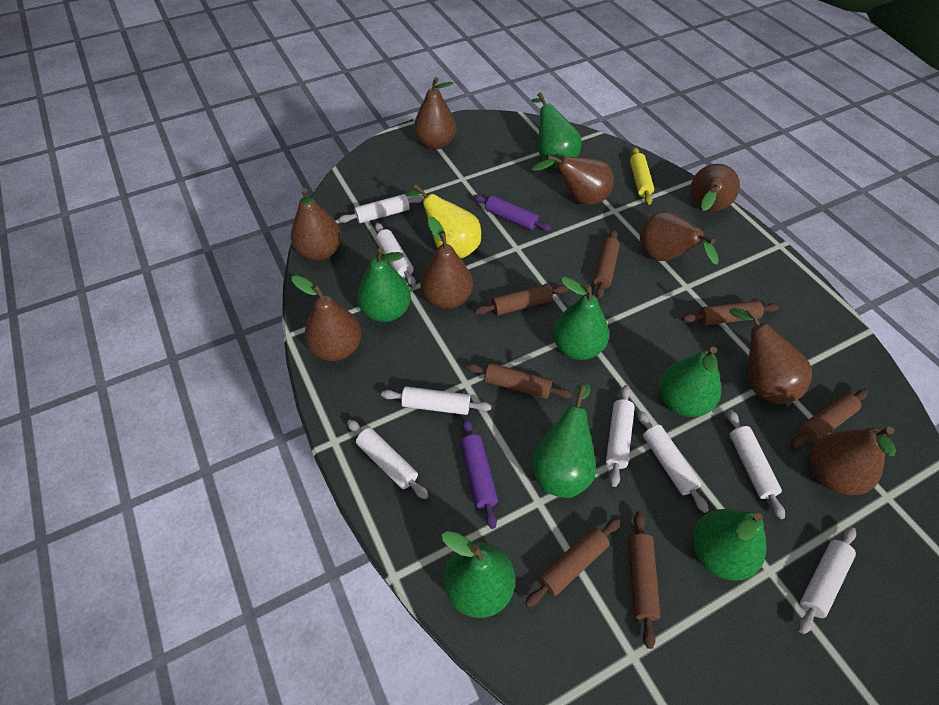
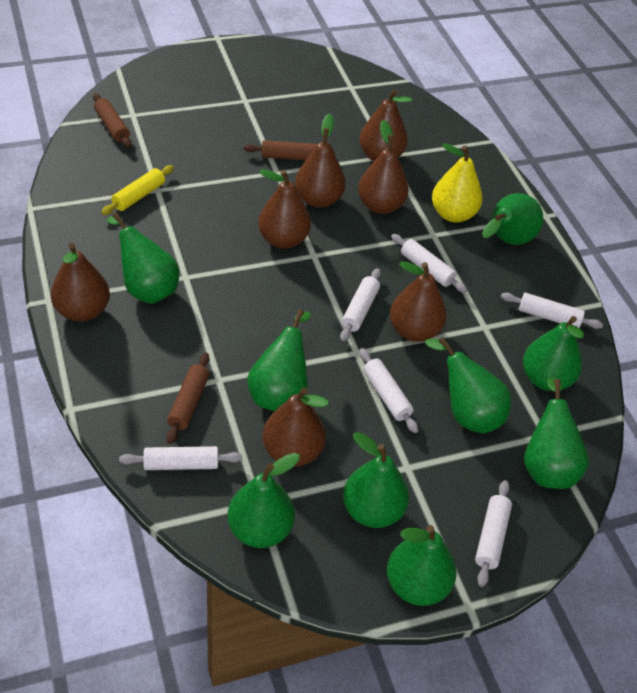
brown pear: [291,188,342,261] [291,275,362,361] [414,77,456,149] [420,216,473,309] [532,155,614,205] [640,211,719,265] [690,164,740,212] [729,308,812,404] [810,427,896,495] = 9 -> [51,243,110,322] [258,169,311,249] [262,387,329,467] [295,114,346,208] [358,120,409,214] [359,89,412,161] [390,261,447,342] = 7
brown rolling pin: [466,363,572,399] [475,284,568,316] [525,518,620,607] [593,230,620,299] [629,512,661,649] [682,300,779,326] [790,390,868,448] = 7 -> [93,93,131,148] [166,353,209,444] [244,140,335,160] = 3
green pear: [357,248,411,322] [441,531,515,618] [531,92,582,168] [531,383,596,498] [553,277,609,360] [659,347,721,417] [692,509,766,581] = 7 -> [107,212,179,304] [227,453,300,548] [247,309,311,411] [343,432,409,528] [387,525,457,606] [425,337,511,433] [482,193,543,245] [523,316,584,391] [524,378,589,489] = 9
purple rolling pin: [461,418,498,529] [473,194,552,231] = 2 -> none = 0
white rolling pin: [339,194,424,223] [347,420,429,499] [375,223,416,286] [381,386,491,415] [606,385,635,487] [637,411,709,513] [727,410,785,519] [798,527,856,634] = 8 -> [119,446,242,470] [340,268,381,341] [359,348,418,433] [391,234,467,293] [475,480,512,587] [501,293,603,329] = 6

